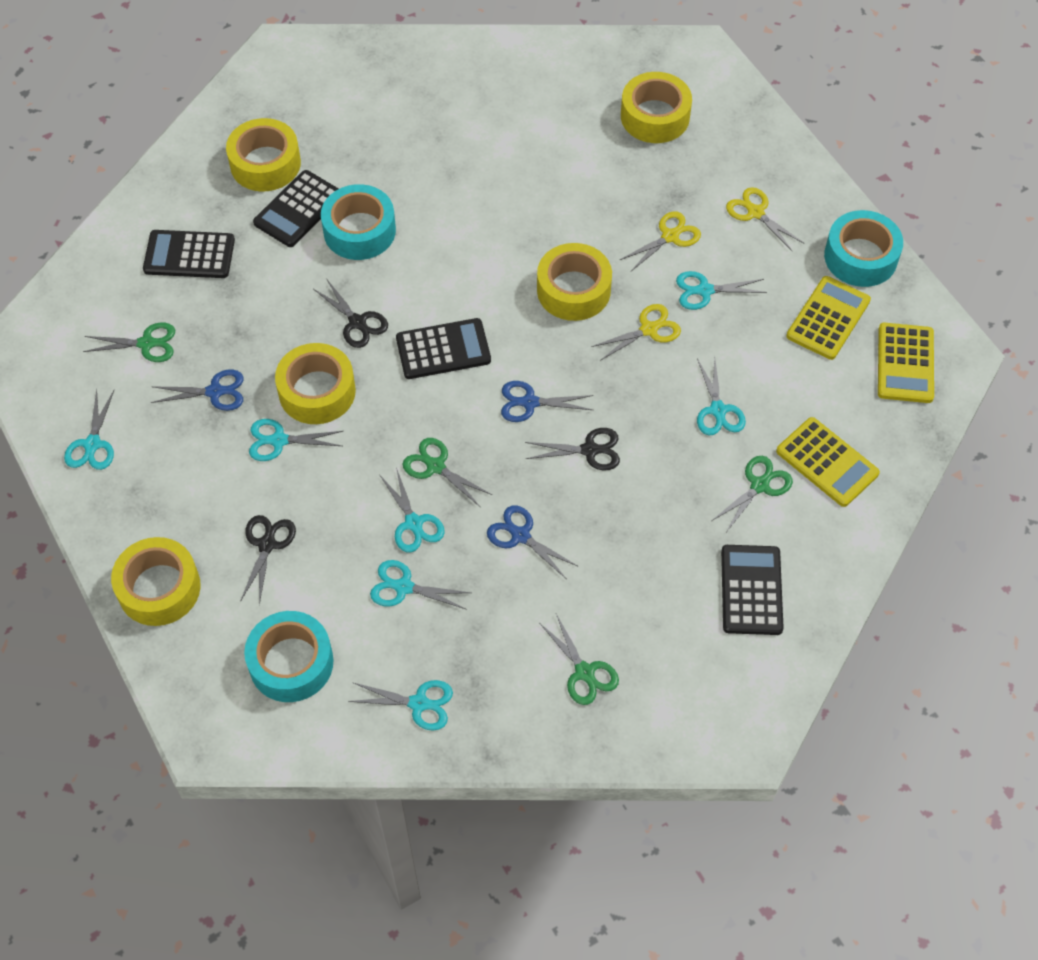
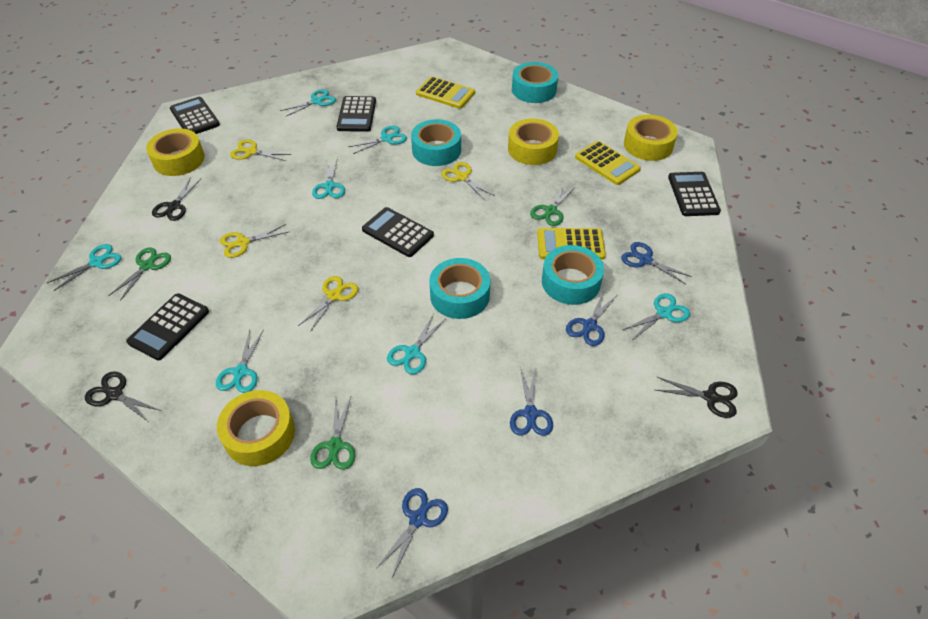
black calculator: [143,230,235,278] [253,170,339,247] [396,318,491,379] [721,545,784,635] = 4 -> [126,293,209,360] [170,97,220,134] [336,96,376,132] [362,207,434,257] [668,172,721,216] = 5
blue scissors: [151,369,244,411] [487,505,579,578] [501,381,594,422] = 3 -> [376,488,448,577] [510,367,553,436] [566,290,617,346] [621,242,692,284] = 4
green scissors: [83,322,175,362] [403,438,492,507] [540,614,619,705] [712,456,793,532] = 4 -> [108,247,171,301] [310,397,355,470] [530,184,576,226] = 3
turquoise tape: [244,611,333,702] [321,184,396,260] [824,210,903,287] = 3 -> [411,119,461,166] [429,258,491,319] [512,62,558,103] [542,245,604,305] = 4
yellow scissors: [591,304,681,361] [620,212,701,271] [726,187,805,252] = 3 -> [220,224,288,258] [230,139,291,161] [298,276,358,332] [441,162,495,200] = 4
yellow tape: [111,537,201,626] [226,118,301,192] [275,343,356,424] [537,243,612,321] [621,72,692,143] = 5 -> [146,128,205,176] [217,390,295,466] [508,119,559,165] [624,115,678,161] = 4

